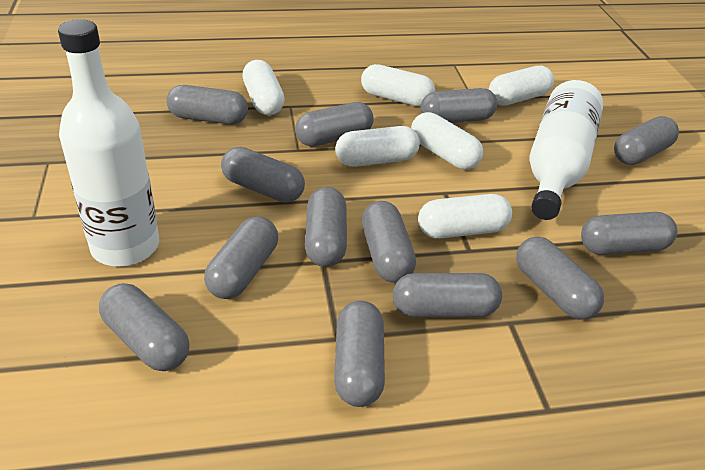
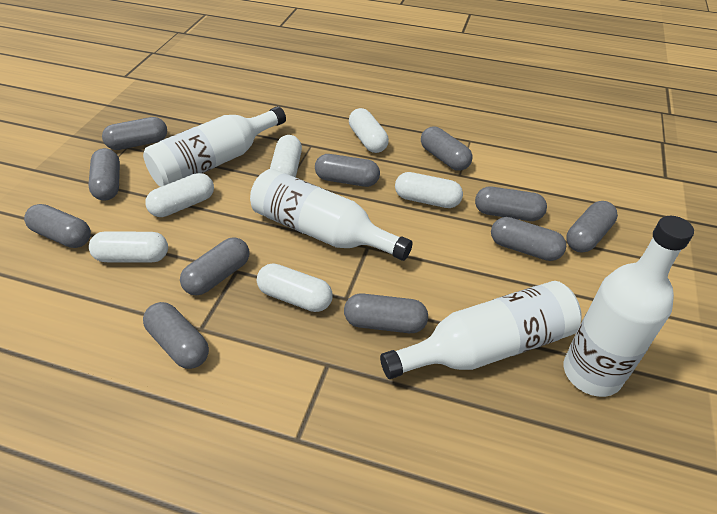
grey capsule: [99,283,189,371] [166,85,248,124] [204,216,278,299] [221,147,305,203] [295,102,374,147] [305,187,347,267] [334,301,385,407] [362,201,416,282] [393,273,502,318] [421,88,497,123] [516,237,604,319] [581,212,678,255] [614,116,679,165] = 13 -> [24,204,91,248] [88,148,120,200] [102,117,167,150] [143,302,209,369] [180,237,249,296] [315,154,380,187] [344,293,428,333] [421,126,472,171] [475,187,547,221] [491,217,566,261] [566,201,618,253] = 11
white bottle: [58,19,159,267] [530,80,603,220] = 2 -> [143,106,286,187] [250,169,413,261] [380,281,582,379] [564,216,694,397] = 4

